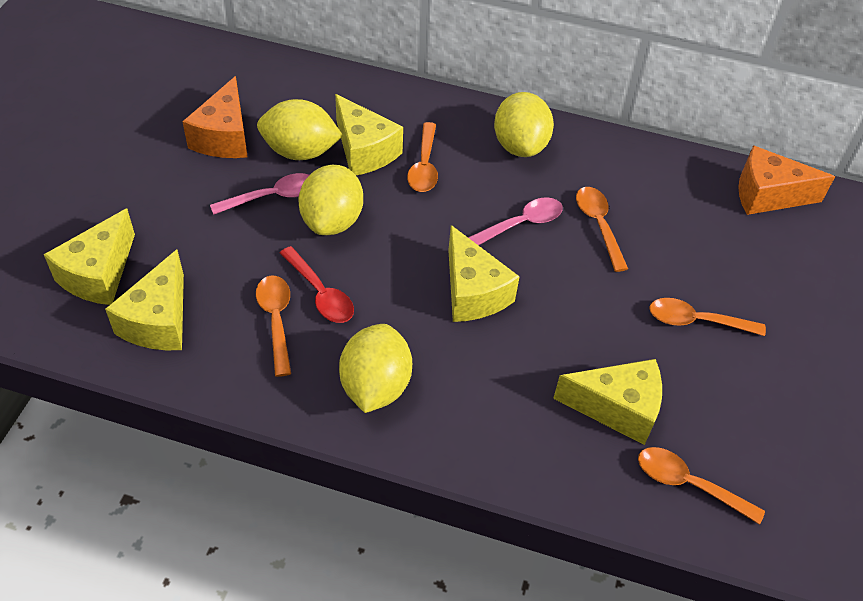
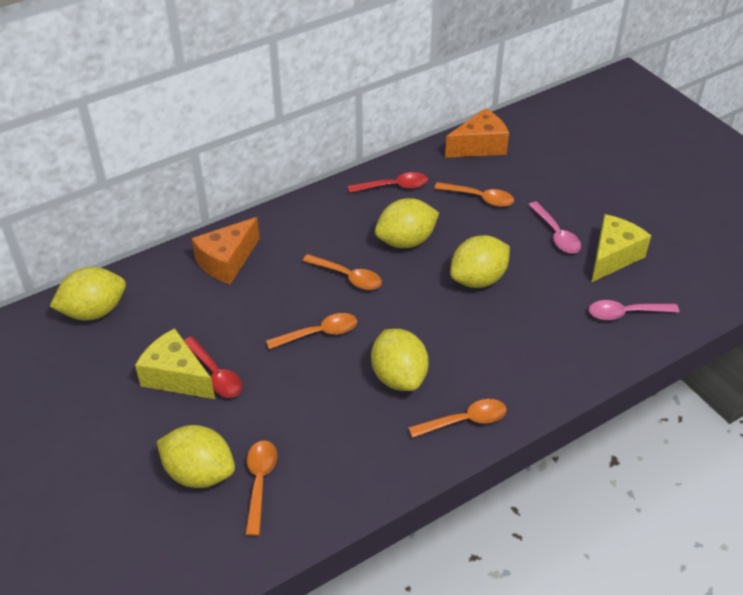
red spoon: [280,246,354,323] = 1 -> [184,336,242,398] [348,172,428,193] = 2
yellow cheese: [44,208,135,305] [105,249,184,350] [335,94,403,175] [448,225,520,322] [553,359,662,445] = 5 -> [135,328,215,399] [592,214,651,282] = 2
yellow lemon: [257,99,343,160] [298,165,363,235] [339,324,412,413] [494,92,554,157] = 4 -> [50,267,126,321] [157,425,235,488] [371,329,429,391] [375,198,439,248] [450,235,510,288] = 5

